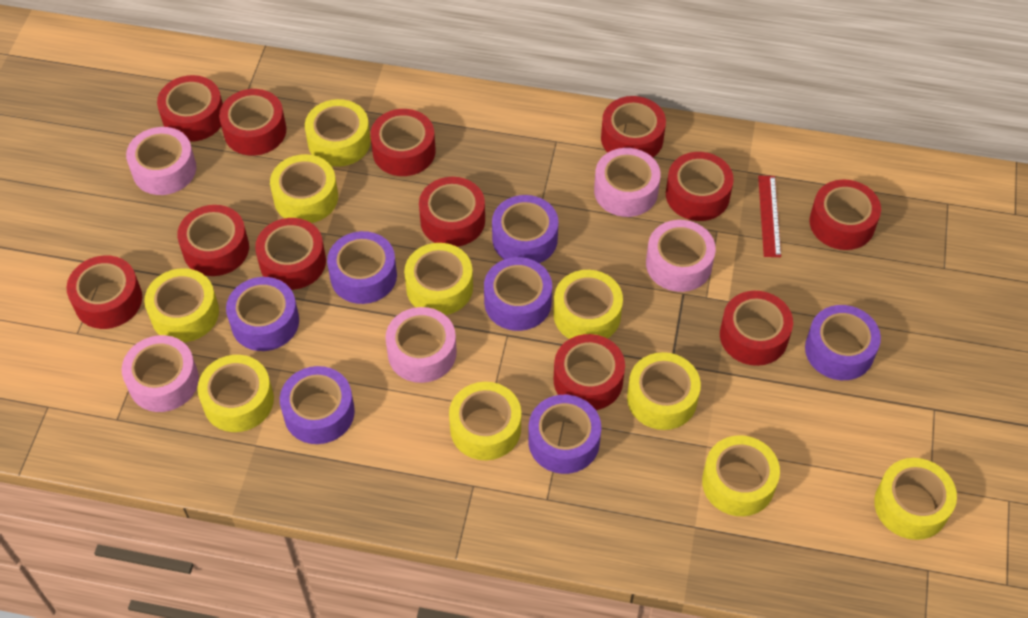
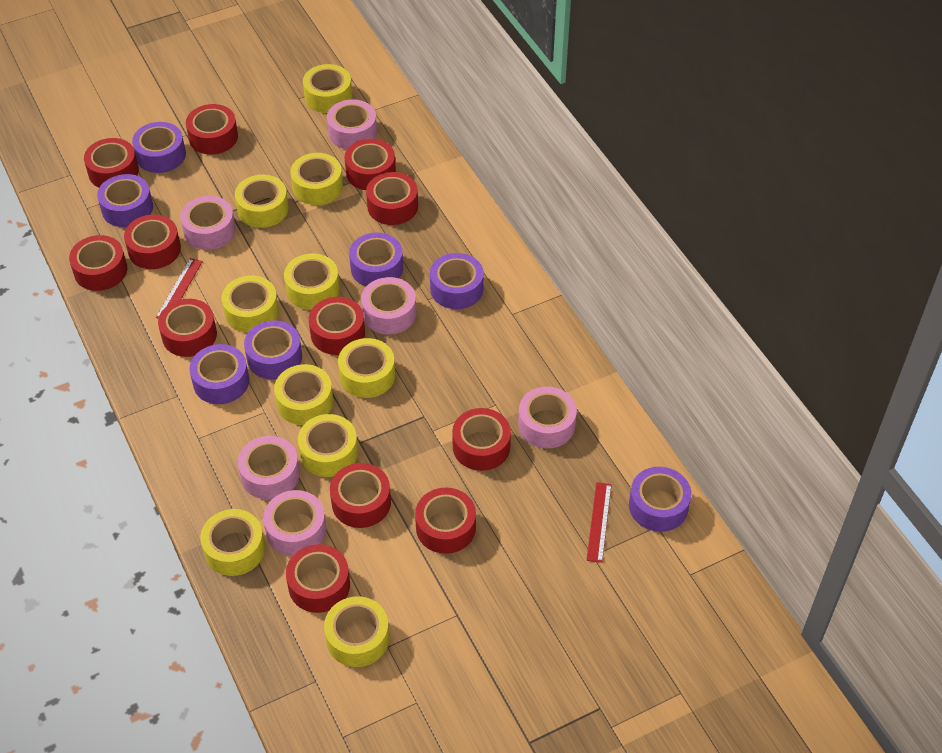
pink tape: [122,335,199,412] [126,127,196,195] [385,307,457,383] [594,148,661,217] [646,220,716,292] = 5 -> [180,196,236,250] [238,436,300,500] [263,490,327,556] [327,99,377,149] [361,277,416,334] [518,387,577,448] = 6
red ruler: [758,176,781,257] = 1 -> [156,258,203,318] [586,482,612,563] = 2

